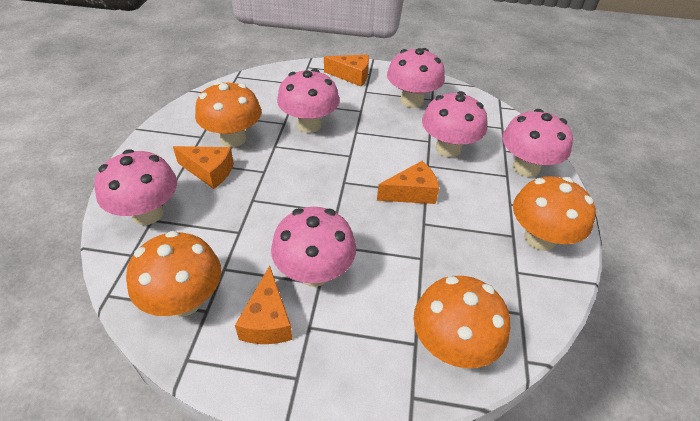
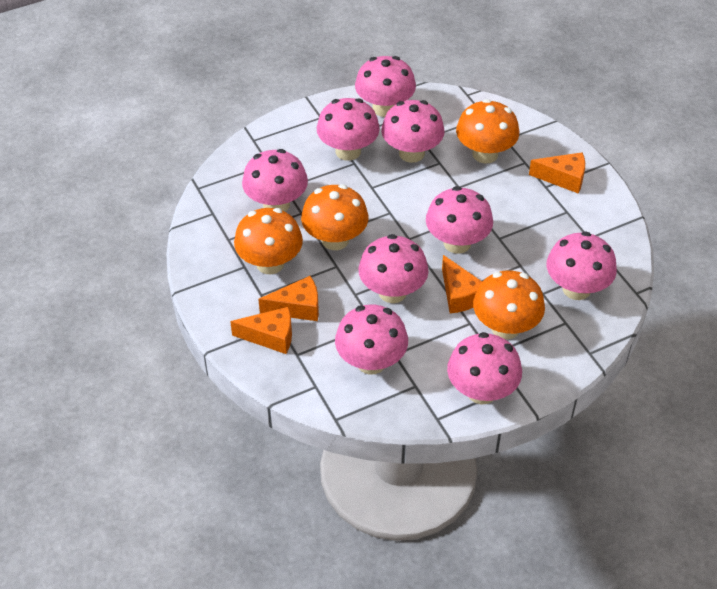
pink mushroom: [94,149,177,225] [271,207,356,287] [277,69,340,133] [387,48,445,108] [422,91,487,157] [502,109,573,177] = 6 -> [242,149,308,212] [317,98,380,161] [335,305,408,375] [355,56,416,117] [359,234,428,303] [381,100,445,163] [426,186,493,254] [447,332,522,404] [547,231,617,300] = 9

